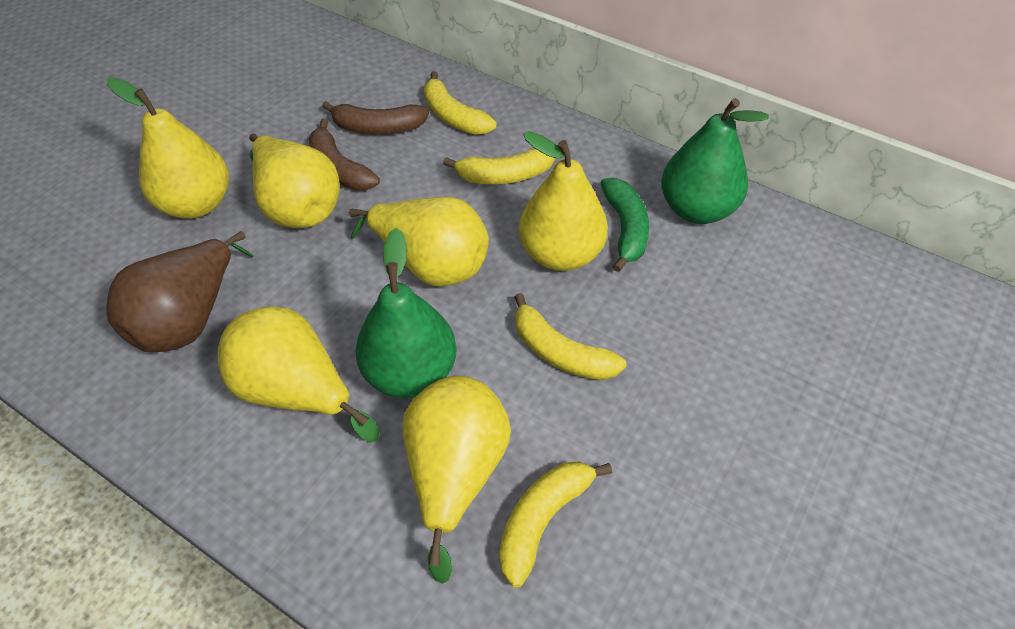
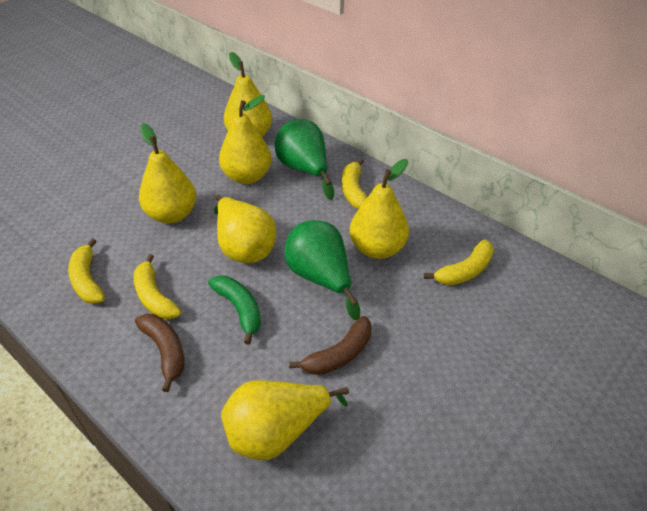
brown pear: [106,231,253,352] = 1 -> none = 0

